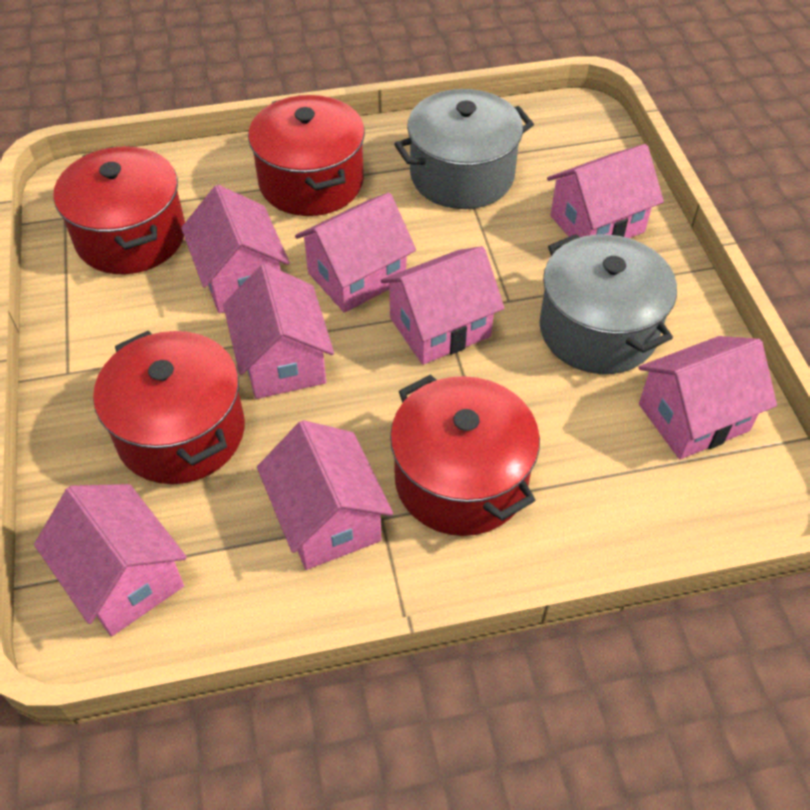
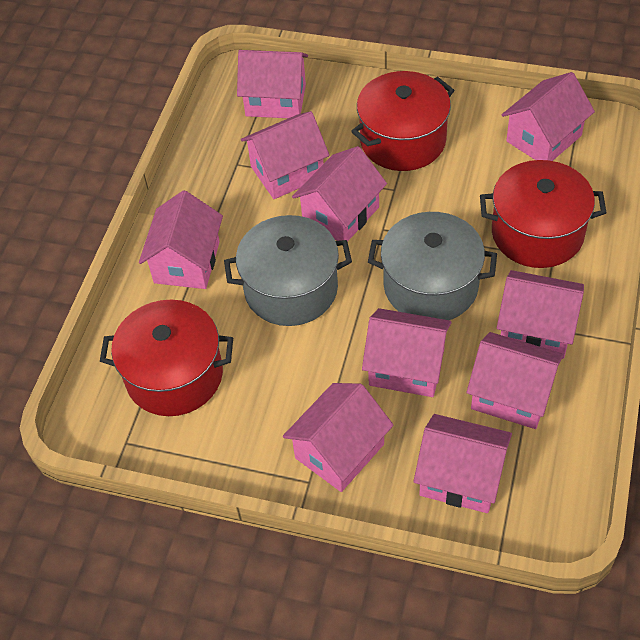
pink house: [34,484,187,636] [181,185,290,314] [223,264,334,399] [257,420,393,570] [295,193,416,313] [380,246,504,365] [547,144,664,238] [638,336,777,459] = 8 -> [139,190,223,289] [237,50,308,118] [241,111,330,199] [283,383,394,492] [292,146,387,242] [362,308,452,397] [413,414,512,513] [467,332,564,429] [497,270,584,359] [502,72,595,161] = 10
red pot: [53,146,185,274] [93,331,245,484] [248,95,365,216] [390,374,540,536] = 4 -> [100,300,233,416] [351,71,454,171] [480,160,607,268] = 3

